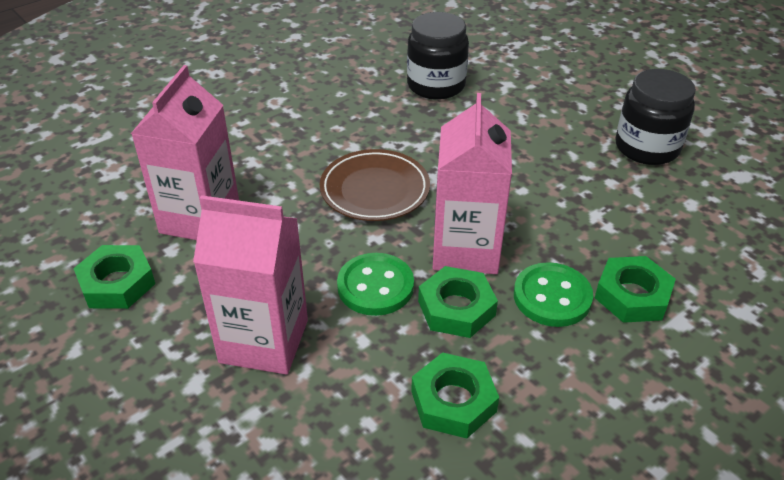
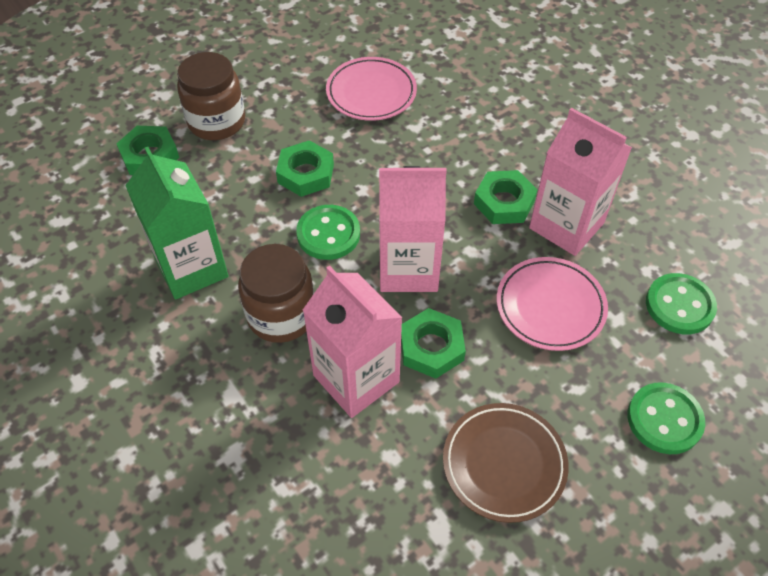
black jar: [407,12,469,100] [615,69,696,165] = 2 -> none = 0
brown jar: none = 0 -> [177,52,245,140] [238,244,314,343] = 2
green button: [337,253,414,316] [514,262,593,327] = 2 -> [296,205,360,260] [628,382,705,454] [646,273,717,334] = 3
green carton: none = 0 -> [125,147,229,300] = 1
pink plate: none = 0 -> [326,57,417,121] [497,257,608,351] = 2

